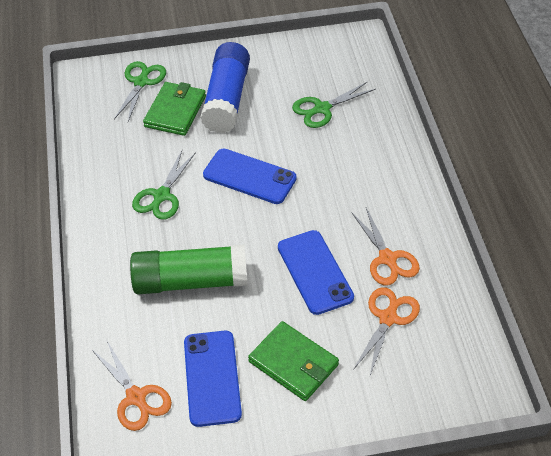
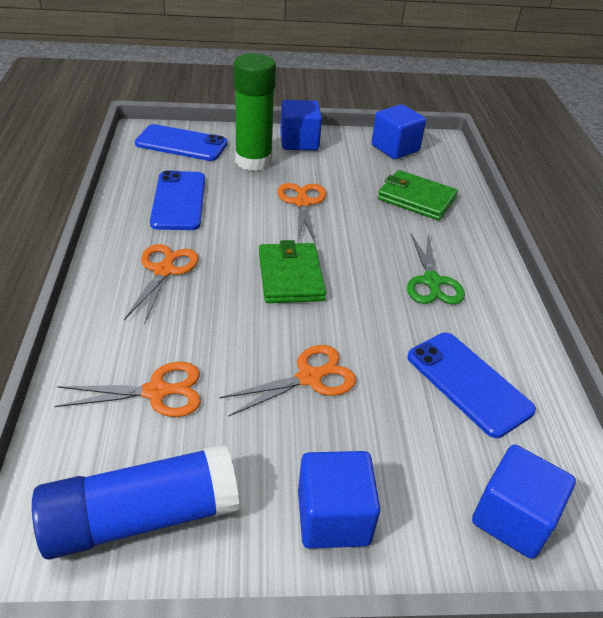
blue cube: none = 0 -> [280,100,322,150] [298,451,380,549] [371,104,426,159] [472,445,576,559] = 4
green scissors: [114,61,166,122] [132,150,196,220] [292,82,376,128] = 3 -> [407,233,465,304] = 1
orange scissors: [91,339,172,431] [351,208,420,285] [353,287,420,375] = 3 -> [55,362,201,417] [124,244,199,325] [220,345,356,416] [277,183,326,244] = 4

